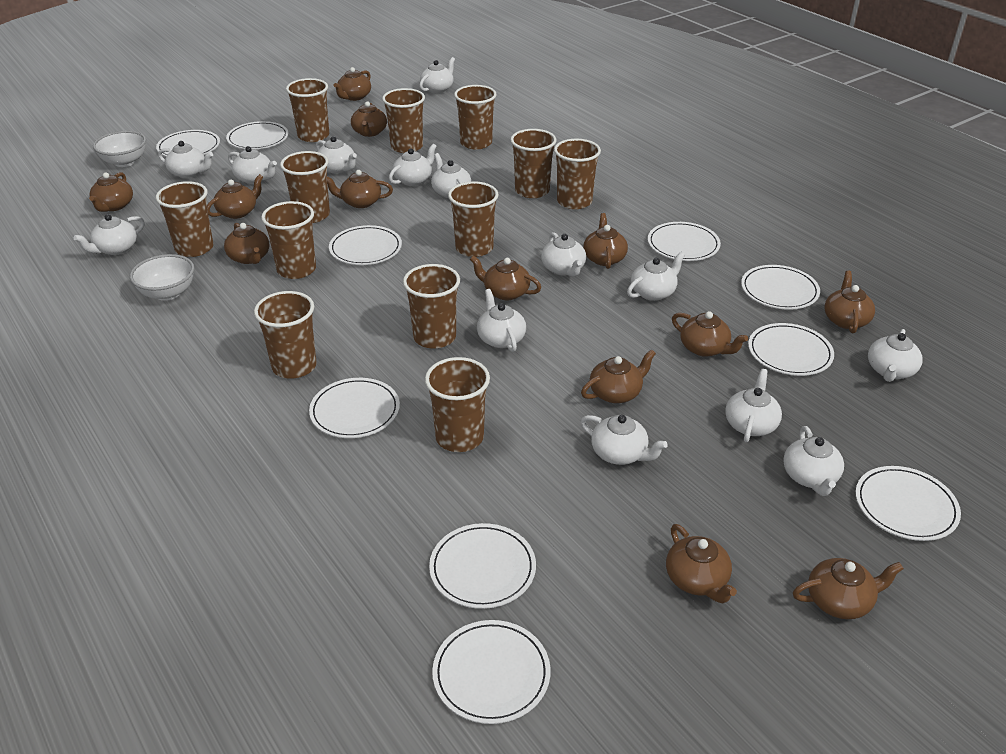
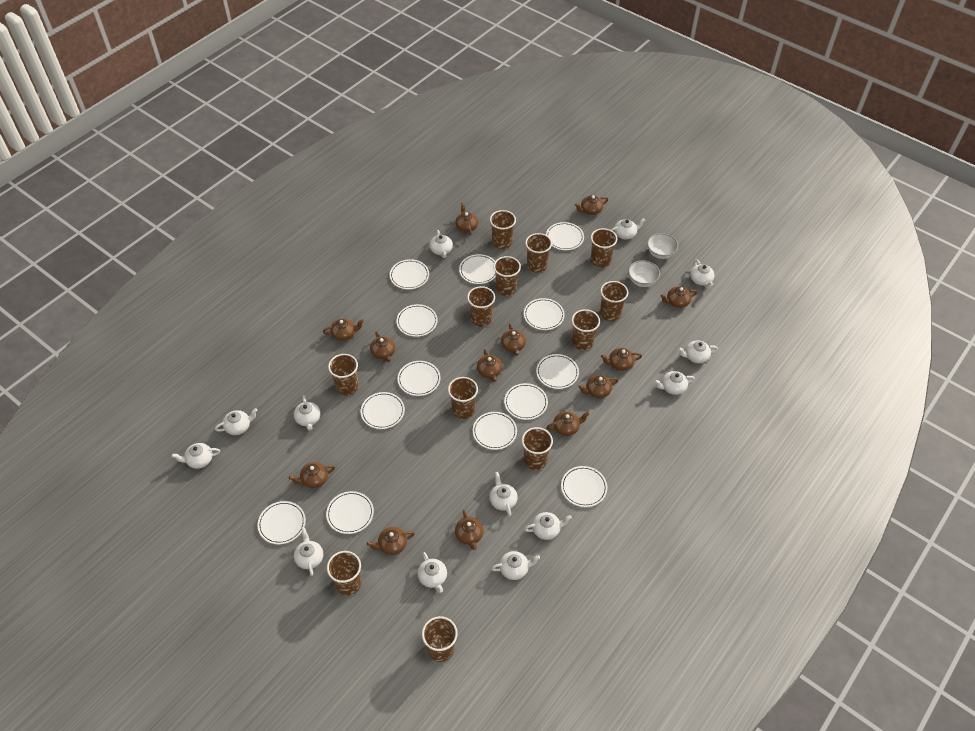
white plate: [156,130,220,157] [226,121,288,149] [309,378,400,438] [329,225,402,265] [429,523,536,609] [432,620,550,724] [648,222,721,261] [741,265,820,310] [748,323,834,376] [856,466,961,541] = 10 -> [257,501,306,545] [326,491,374,534] [361,392,405,429] [390,259,429,289] [396,304,438,337] [398,361,441,396] [459,254,496,284] [473,412,517,450] [504,383,548,420] [524,298,565,330] [536,354,579,389] [546,222,584,250] [561,466,608,507] = 13
white teapot: [74,214,145,255] [158,141,213,178] [228,146,277,184] [316,136,357,173] [389,144,437,186] [419,57,455,93] [431,153,471,198] [477,289,526,352] [541,232,586,277] [581,415,668,465] [627,252,685,301] [725,369,782,442] [783,426,844,496] [868,329,923,382] = 14 -> [172,443,220,469] [215,408,258,435] [294,395,321,431] [294,528,323,576] [418,552,447,593] [430,230,453,258] [489,472,518,516] [491,551,540,580] [524,512,572,540] [611,218,645,239] [654,371,695,395] [678,340,718,363] [690,259,714,288] = 13

